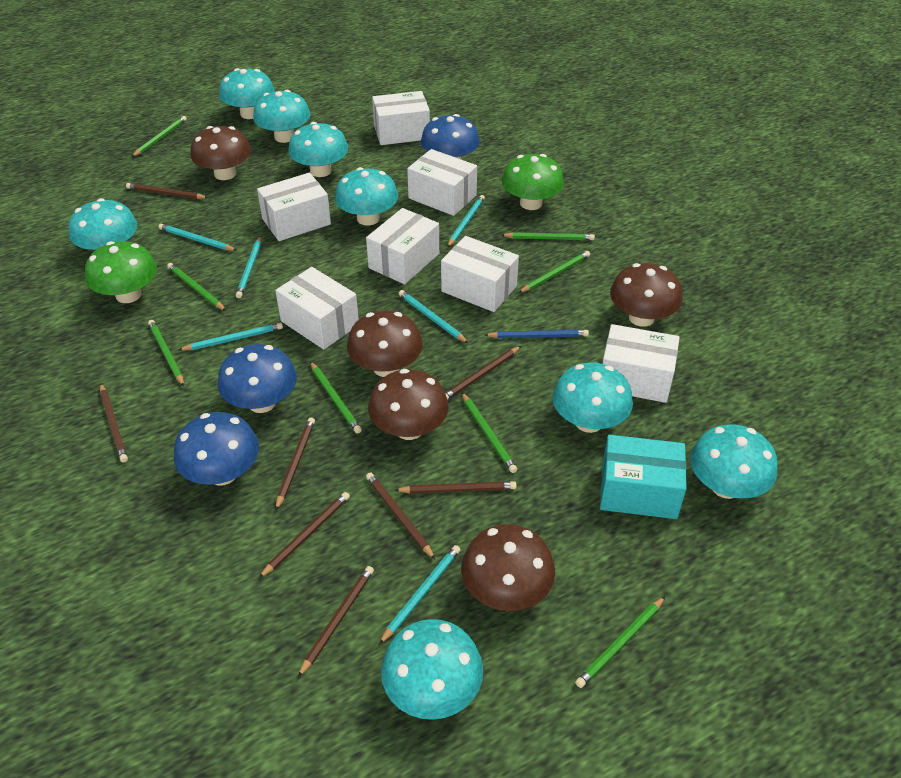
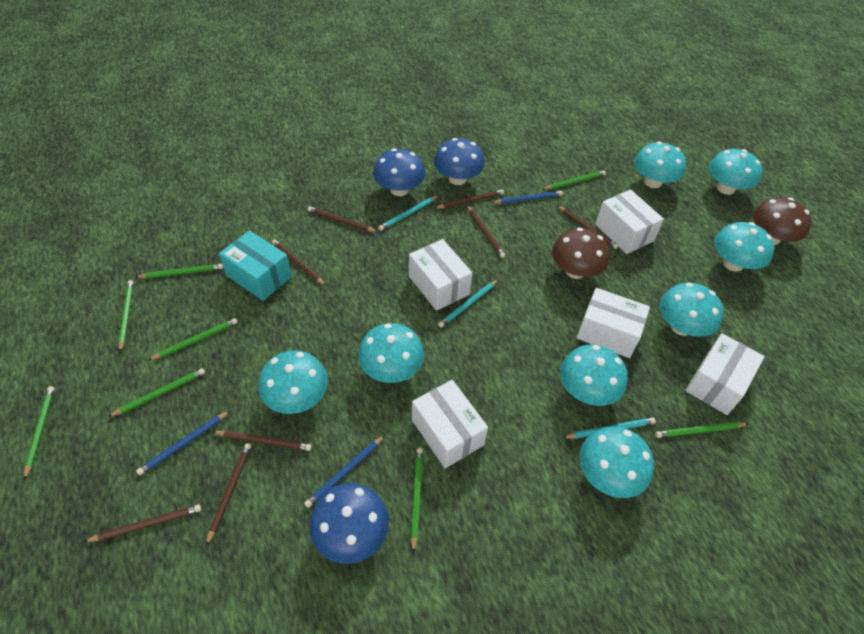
blue pencil: [485,330,589,338] = 1 -> [136,411,230,476] [304,435,385,508] [492,191,563,204] = 3
brown mushroom: [190,126,251,180] [347,310,423,377] [368,369,449,440] [461,524,555,611] [610,263,682,327] = 5 -> [552,228,610,279] [753,197,812,245] = 2
green mushroom: [85,241,157,303] [502,154,564,210] = 2 -> none = 0
turquoise pencil: [158,224,237,251] [179,322,283,351] [236,236,261,298] [379,545,461,644] [399,290,468,343] [447,195,485,248] = 6 -> [379,195,439,230] [438,280,498,328] [563,417,656,439] = 3
white box: [257,173,331,241] [275,267,359,350] [366,208,439,284] [372,91,430,145] [407,149,477,216] [441,236,519,312] [602,324,680,403] = 7 -> [409,239,472,311] [412,380,488,468] [576,288,650,358] [595,190,664,254] [685,334,765,415] = 5

